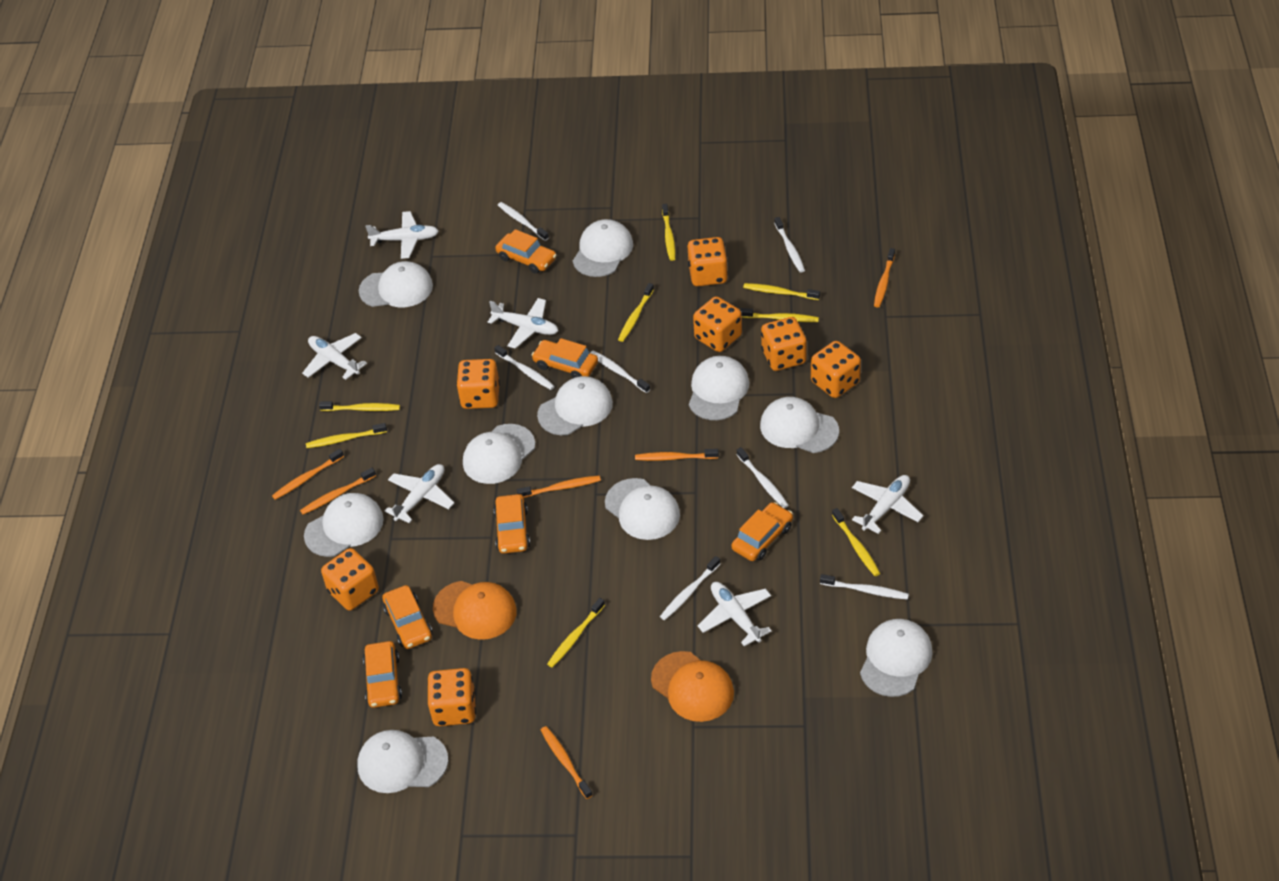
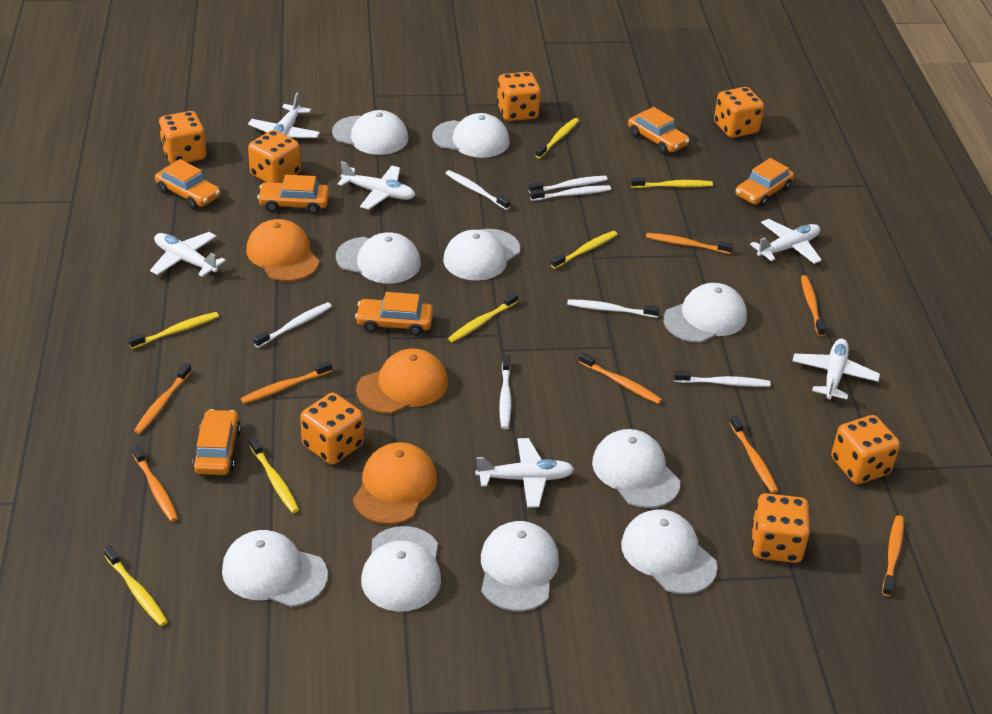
orange cap: [433,581,517,640] [651,651,734,722] = 2 -> [246,219,320,282] [353,442,437,525] [356,348,448,414] = 3
orange toothbrush: [272,449,344,500] [300,468,376,515] [517,476,601,498] [541,726,593,799] [635,449,719,461] [874,248,895,307] = 6 -> [132,445,178,522] [134,363,191,434] [241,361,332,404] [579,352,662,404] [646,233,733,254] [730,415,778,493] [801,275,826,337] [882,515,904,596] = 8
yellow toothbrush: [306,423,387,448] [319,401,400,411] [547,598,605,667] [618,283,654,342] [662,204,675,261] [740,308,819,322] [743,283,820,300] [832,508,880,576] = 8 -> [104,546,168,626] [128,312,219,349] [249,437,299,513] [448,292,518,342] [536,118,579,158] [551,231,618,269] [631,177,713,188] = 7

